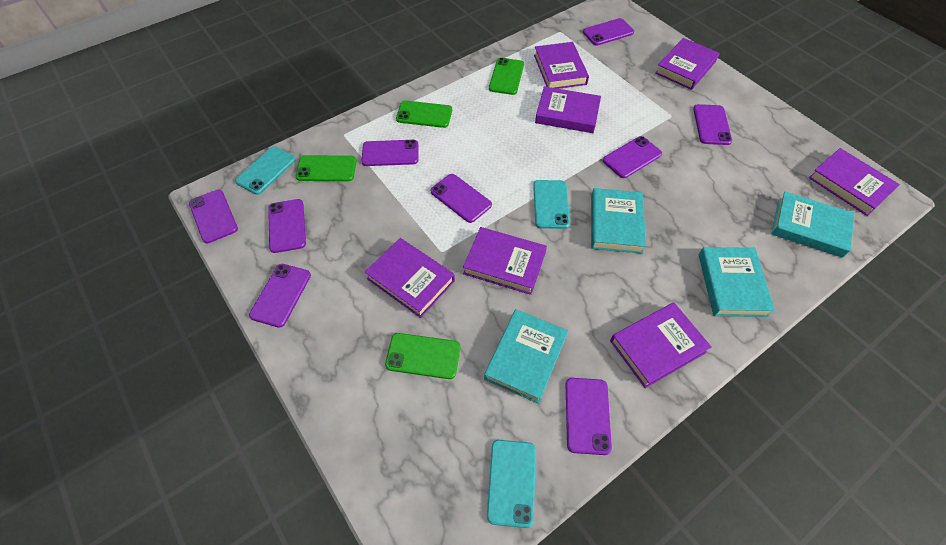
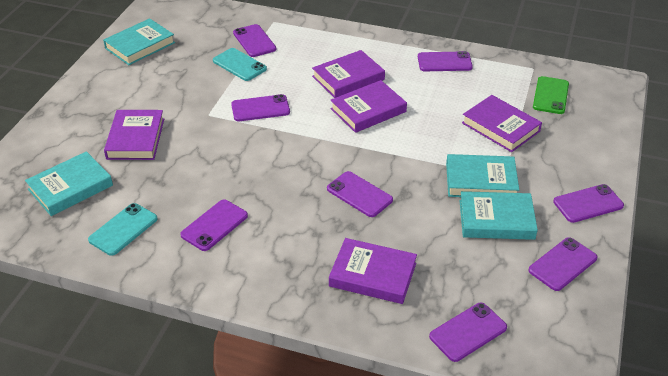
green phone: [296,155,357,181] [385,333,461,379] [396,100,452,128] [489,58,524,95] = 4 -> [533,76,569,114] = 1
purple book: [365,238,455,318] [463,227,547,295] [534,42,589,89] [535,86,601,133] [610,302,712,388] [655,38,719,90] [809,148,900,216] = 7 -> [104,110,164,160] [312,50,385,98] [329,238,417,304] [331,80,407,133] [462,95,542,152] = 5
purple phone: [189,190,238,243] [249,264,311,328] [268,199,306,253] [362,140,418,166] [431,174,492,223] [566,378,612,455] [583,18,634,45] [603,136,662,178] [693,104,732,145] = 9 -> [180,200,248,251] [231,94,290,121] [233,24,276,57] [327,171,393,217] [418,51,473,71] [429,303,507,362] [528,237,597,291] [553,184,624,223] = 8
turquoise phone: [235,147,296,195] [487,440,536,528] [533,180,570,229] = 3 -> [88,203,158,256] [213,48,267,81] = 2

